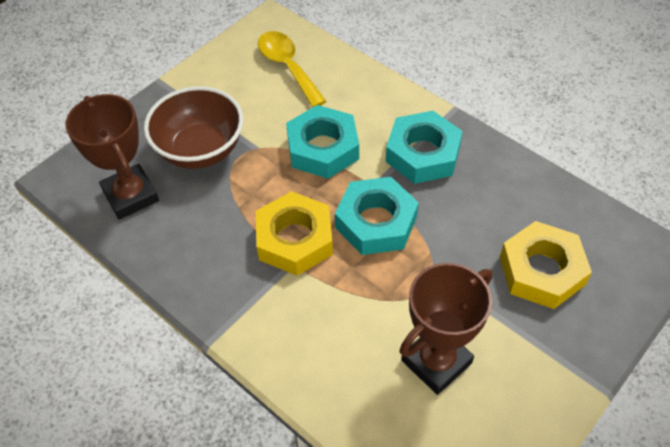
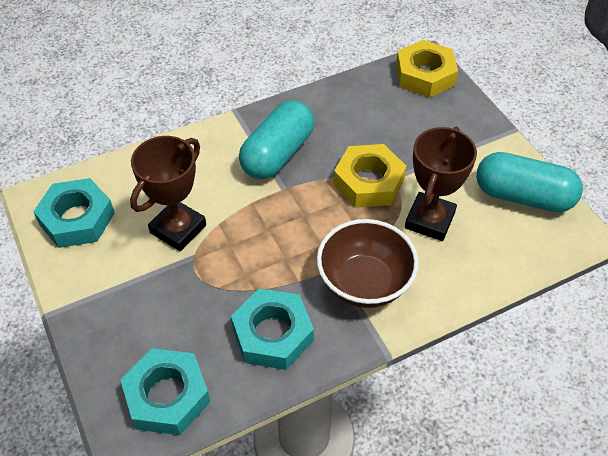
turquoise capsule: none = 0 -> [239,101,314,179] [476,152,583,212] = 2
yellow spoon: [258,31,326,108] = 1 -> none = 0

